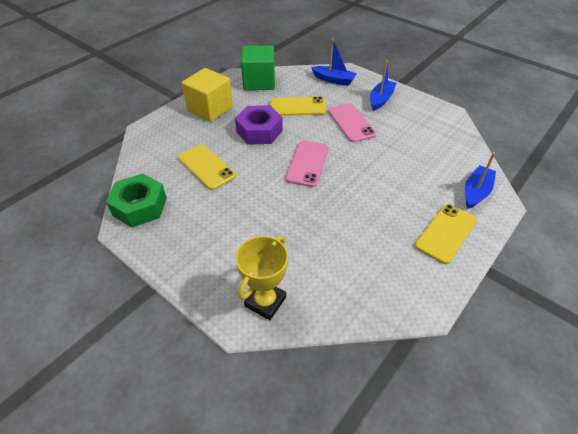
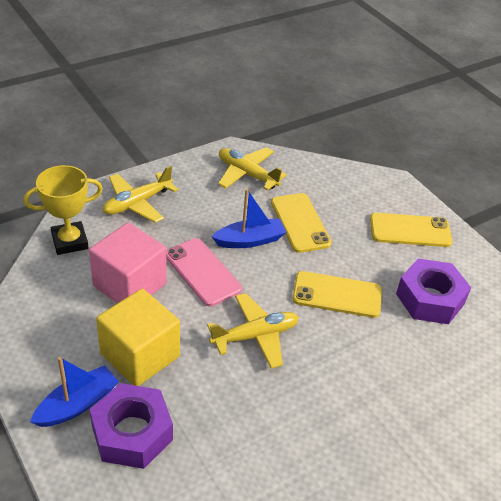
blue boat: [311,38,357,86] [370,60,396,111] [465,152,496,209] = 3 -> [30,357,119,427] [212,189,286,248] = 2
green cube: [241,45,275,90] = 1 -> none = 0
green nut: [106,174,167,227] = 1 -> none = 0
pink cube: none = 0 -> [89,223,167,303] = 1
pink phone: [286,140,328,187] [328,103,376,142] = 2 -> [166,238,242,307] = 1
purple nut: [235,105,283,145] = 1 -> [90,383,173,469] [396,258,471,324] = 2
yellow plane: none = 0 -> [103,166,178,223] [207,293,299,369] [218,147,287,191] = 3

